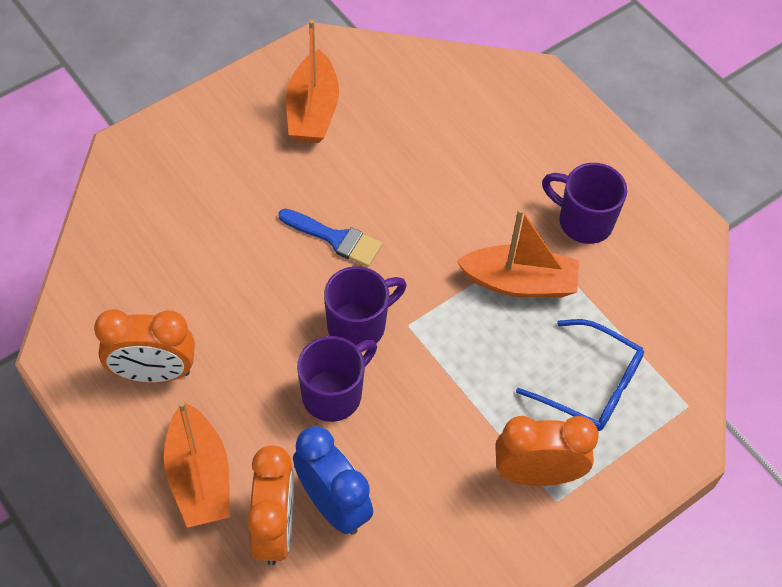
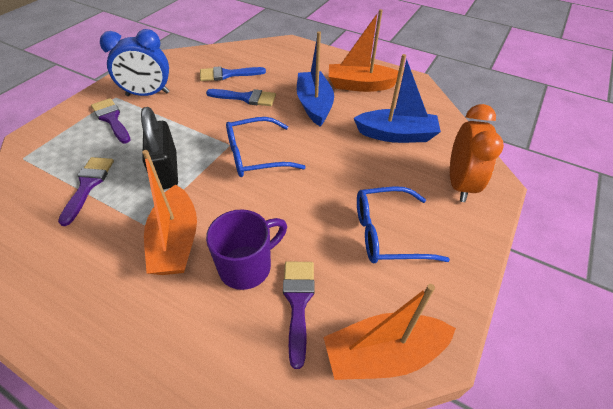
black padlock: none = 0 -> [141,107,178,189] = 1
blue boat: none = 0 -> [297,31,334,126] [354,54,441,143] = 2
blue brush: [278,209,383,267] = 1 -> [200,66,266,81] [206,89,276,106] = 2
blue glasses: [516,319,644,431] = 1 -> [226,117,306,177] [357,186,450,263] = 2
orange clock: [94,309,195,383] [247,446,294,566] [495,416,599,486] = 3 -> [450,104,504,202] = 1
purple brush: none = 0 -> [58,157,114,226] [91,98,131,143] [283,261,315,369] = 3
purple mug: [297,336,377,422] [324,266,407,345] [542,163,627,244] = 3 -> [206,209,287,290] = 1

